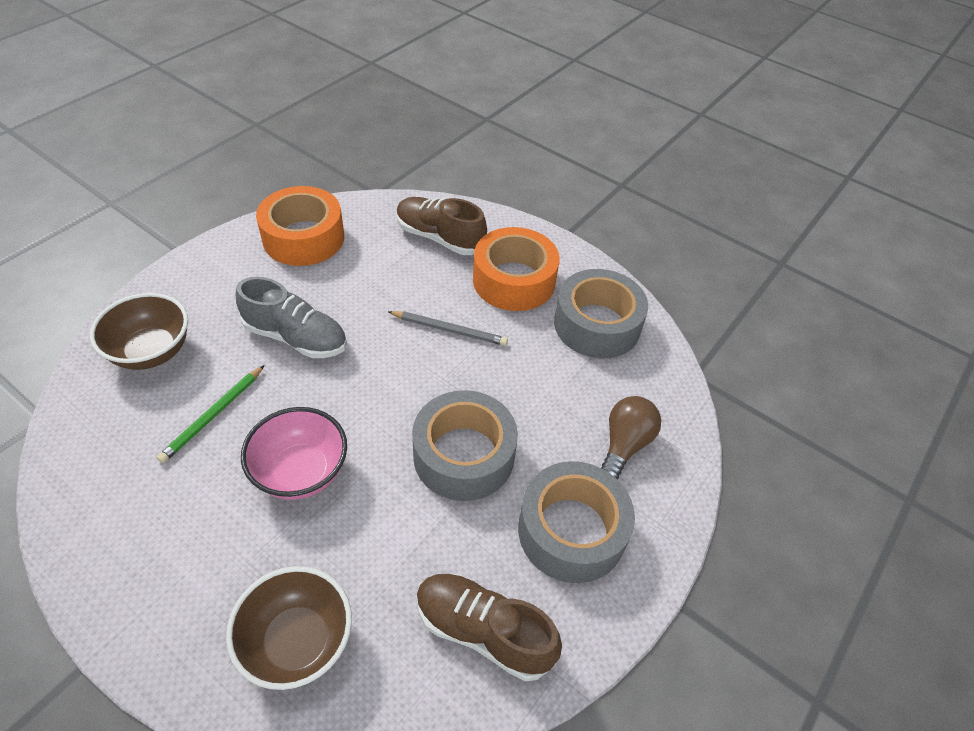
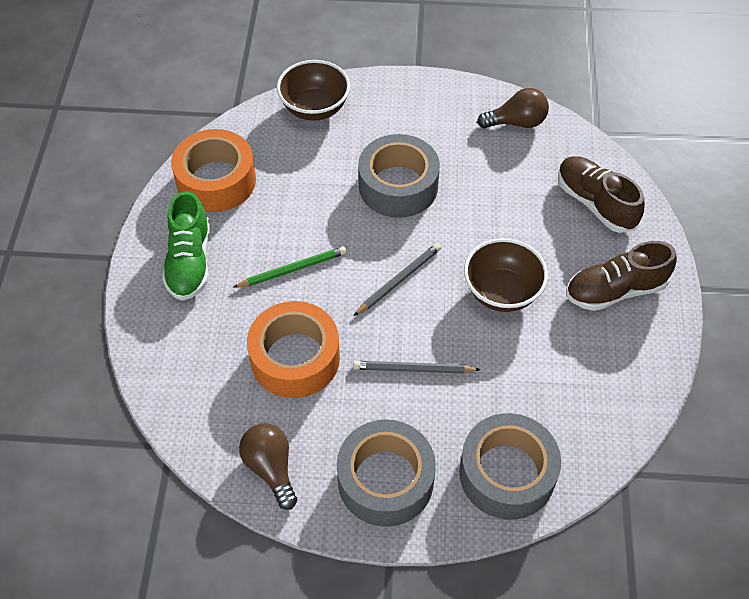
brown light bulb: [601,396,661,480] = 1 -> [239,423,297,510] [477,88,549,129] = 2
green shoe: none = 0 -> [162,191,210,301] = 1
grey pencil: [387,311,508,346] = 1 -> [353,361,481,374] [354,243,441,316] = 2
grey shoe: [235,277,347,358] = 1 -> none = 0
pink bowl: [241,407,347,500] = 1 -> none = 0

